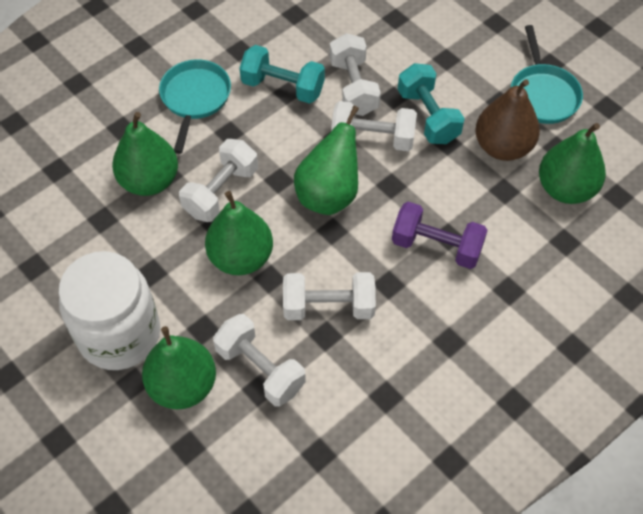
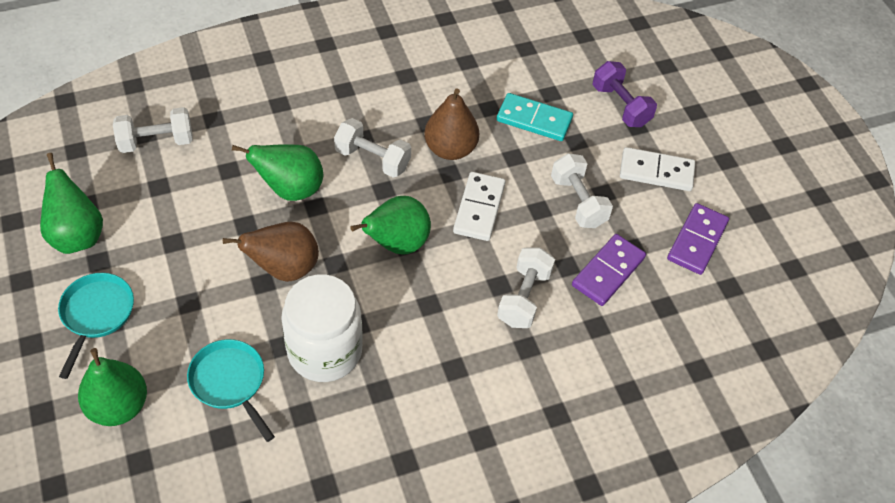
brown pear: [475,79,540,161] = 1 -> [223,222,319,282] [424,88,479,160] = 2
green pear: [112,112,178,196] [142,326,216,409] [205,191,273,275] [294,106,359,215] [539,123,606,204] = 5 -> [40,153,103,254] [78,348,147,426] [232,145,323,201] [350,196,431,254] = 4
purple domino: none = 0 -> [572,234,646,306] [667,203,729,275] = 2
turquoise domino: none = 0 -> [497,93,573,141] = 1
turquoise dumbbell: [239,45,325,104] [398,63,465,144] = 2 -> none = 0
white domino: none = 0 -> [453,172,505,241] [620,147,695,191] = 2
white dumbbell: [179,139,258,222] [213,314,306,406] [283,272,376,320] [330,33,381,116] [331,101,417,151] = 5 -> [113,107,193,153] [334,118,411,178] [497,247,555,328] [551,153,613,228] = 4

